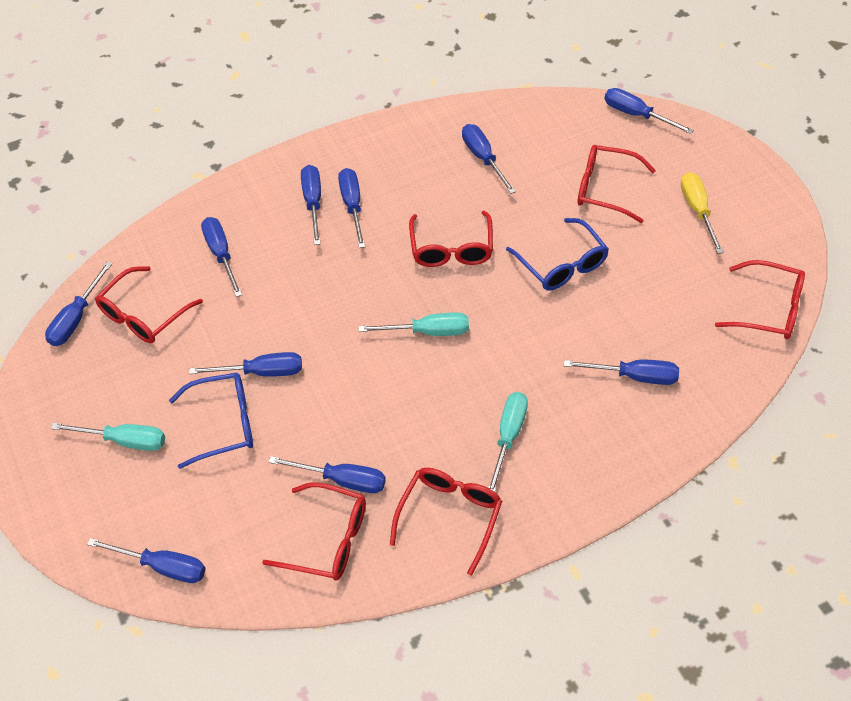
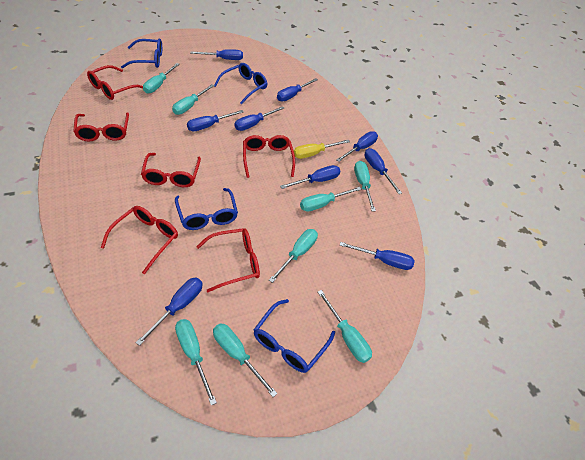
blue glasses: [169,373,253,469] [506,218,609,291] = 2 -> [121,39,162,68] [175,188,238,230] [214,63,268,104] [254,299,335,373] = 4
blue screwdriver: [45,262,112,346] [87,538,205,583] [189,352,302,377] [201,217,242,297] [268,456,386,493] [301,165,321,245] [338,168,365,248] [462,124,516,194] [564,360,679,385] [605,88,694,134] = 10 -> [135,278,203,346] [187,110,244,131] [190,49,243,60] [235,106,284,131] [277,78,318,101] [280,165,340,189] [336,131,378,162] [340,242,415,270] [364,148,402,194] = 9
turquoise screwdriver: [51,423,165,451] [358,312,469,336] [488,392,528,492] = 3 -> [143,63,180,94] [172,84,214,115] [175,319,217,405] [213,324,277,397] [269,229,318,283] [300,187,362,212] [318,290,372,363] [354,161,376,211] = 8

